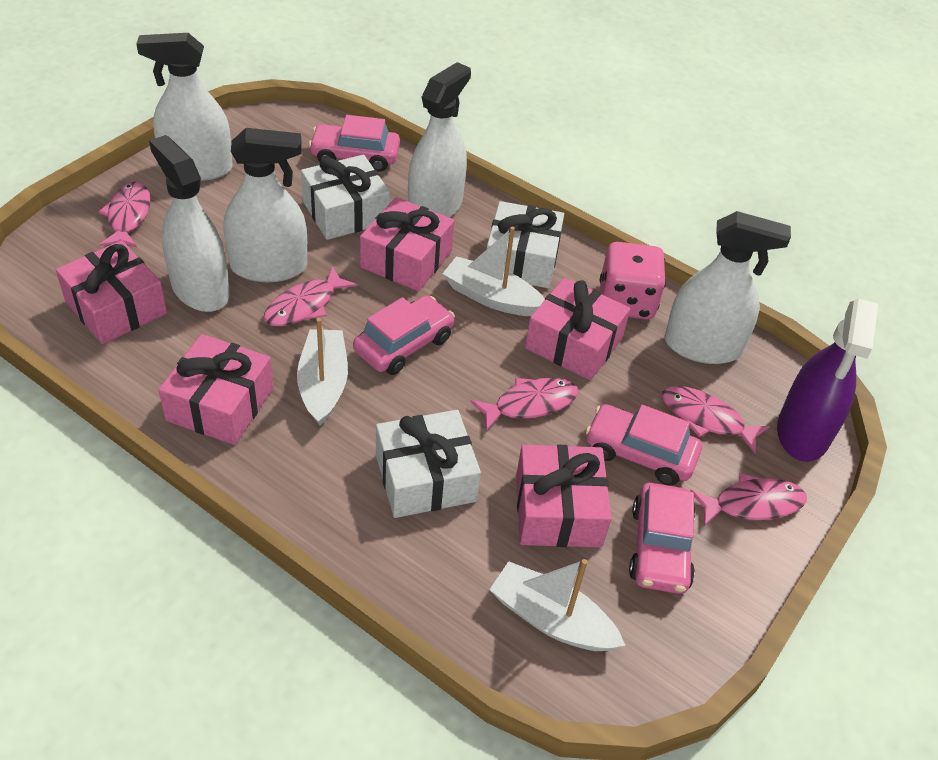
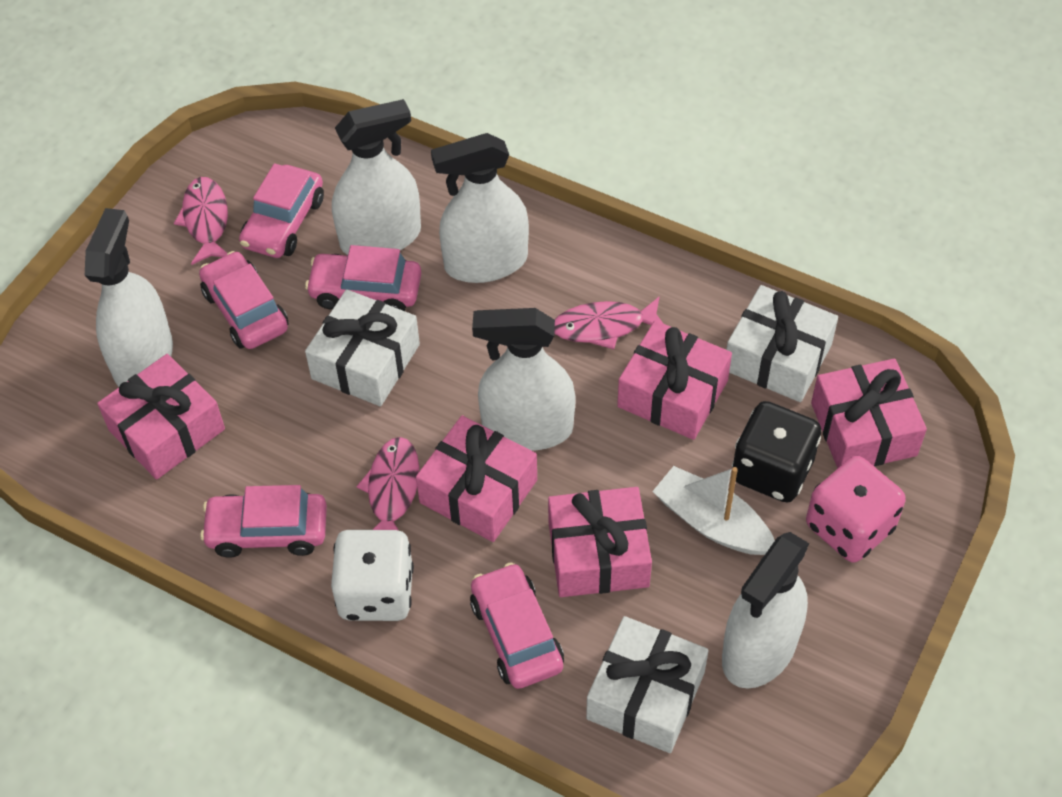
black dice: none = 0 -> [732,401,821,503] = 1
pink car: [309,115,400,172] [353,296,455,375] [586,404,702,486] [629,483,695,594] = 4 -> [199,251,289,349] [200,485,327,558] [239,163,324,258] [305,245,421,311] [470,562,564,689] = 5
pink fish: [99,182,151,247] [264,266,357,326] [471,378,578,431] [662,386,770,454] [690,473,807,526] = 5 -> [174,177,228,265] [356,437,419,531] [554,297,664,349] = 3
purple spray bottle: [777,299,878,462] = 1 -> none = 0
white boat: [297,318,348,426] [442,227,545,316] [489,559,626,651] = 3 -> [652,466,775,555] = 1
white dice: none = 0 -> [331,530,414,621] = 1

